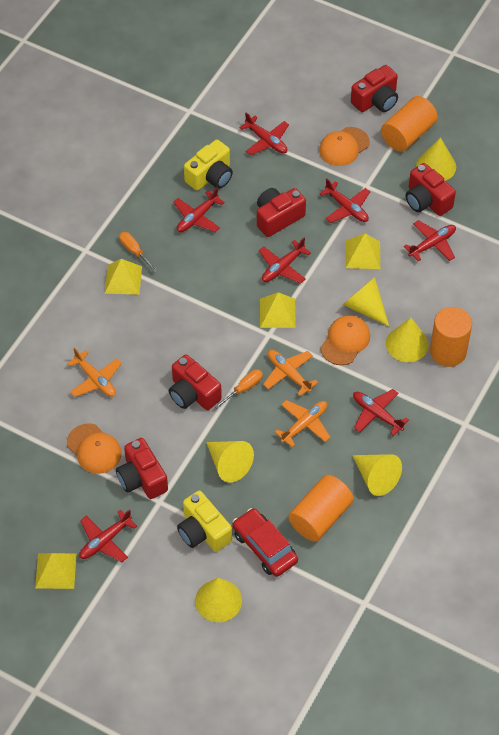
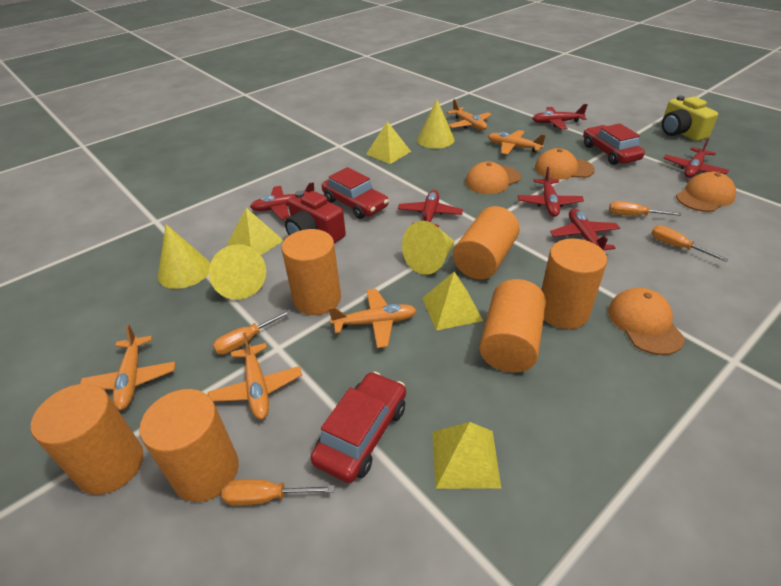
orange cap: [67,423,122,474] [319,127,370,166] [320,315,370,365] = 3 -> [466,161,521,194] [535,148,595,180] [608,288,685,355] [676,172,736,212] = 4
orange cylinder: [288,475,354,542] [381,96,438,152] [430,307,472,367] = 3 -> [31,383,144,495] [139,389,239,502] [282,229,341,315] [453,206,520,279] [479,279,546,372] [541,239,607,329] = 6
orange plane: [67,348,122,397] [263,350,318,396] [275,400,330,447] = 3 -> [80,324,175,410] [208,333,302,420] [328,289,417,348] [447,99,492,130] [488,130,546,155] = 5
orange screwdriver: [119,232,157,272] [215,369,263,409] = 2 -> [213,309,292,355] [221,479,334,506] [609,201,682,216] [651,225,728,262] = 4
red camera: [116,438,168,499] [169,355,222,410] [257,188,306,237] [351,65,398,112] [406,163,456,216] = 5 -> [285,191,346,243] = 1
red car: [233,508,298,577] = 1 -> [310,372,406,483] [322,167,389,219] [583,123,645,165] = 3
red plane: [79,509,137,562] [173,187,225,232] [240,113,289,155] [259,238,311,283] [319,178,370,223] [353,389,409,436] [404,220,456,261] = 7 -> [250,182,314,220] [398,190,463,228] [518,167,584,217] [532,104,588,129] [550,209,620,251] [663,138,729,178] = 6
yellow camera: [177,491,232,552] [184,139,233,191] = 2 -> [662,96,718,141] = 1
yellow cone: [195,578,242,622] [206,441,254,483] [343,277,389,326] [352,454,402,496] [386,318,429,362] [416,137,456,181] = 6 -> [158,224,210,289] [209,244,266,300] [402,221,455,275] [417,99,455,149] = 4

